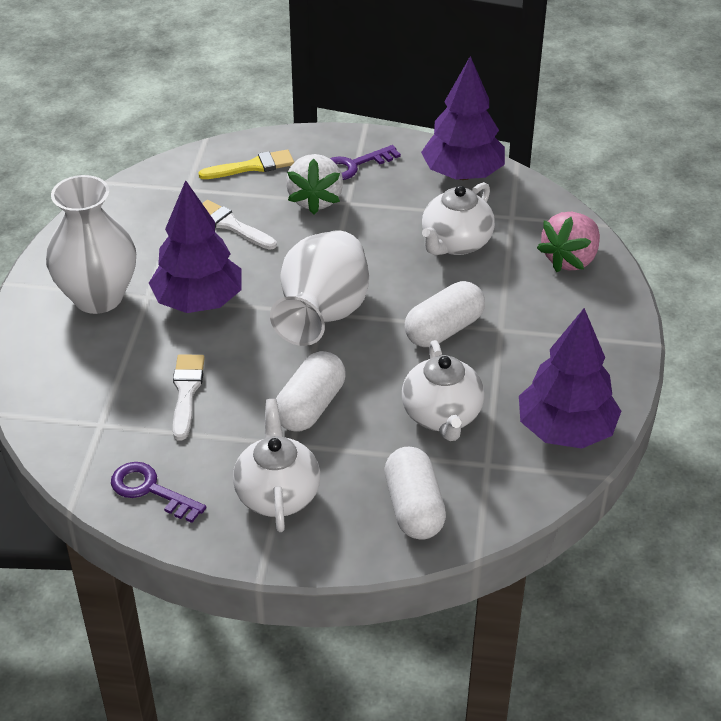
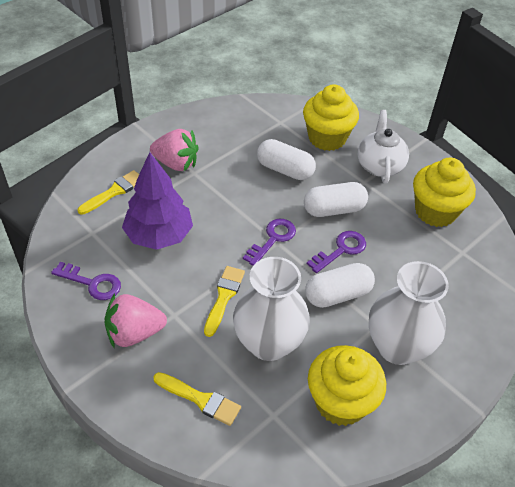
pink strawberry: [537,212,600,272] = 1 -> [104,294,167,348] [150,129,199,171] = 2
purple key: [111,462,206,523] [330,145,401,180] = 2 -> [51,262,121,300] [243,219,296,266] [307,231,366,273] = 3
purple tree: [149,180,241,313] [421,56,505,180] [519,308,621,448] = 3 -> [122,152,193,250] = 1
white brush: [173,355,205,440] [202,200,277,250] = 2 -> none = 0
white strawberry: [286,154,343,214] = 1 -> none = 0
white teapot: [233,399,320,532] [402,340,484,441] [422,182,495,255] = 3 -> [358,110,409,184] = 1
yellow brush: [198,149,294,179] = 1 -> [77,170,139,215] [153,372,241,426] [204,266,245,337] = 3
yellow cupcake: none = 0 -> [303,85,359,151] [308,345,386,426] [413,158,476,227] = 3

